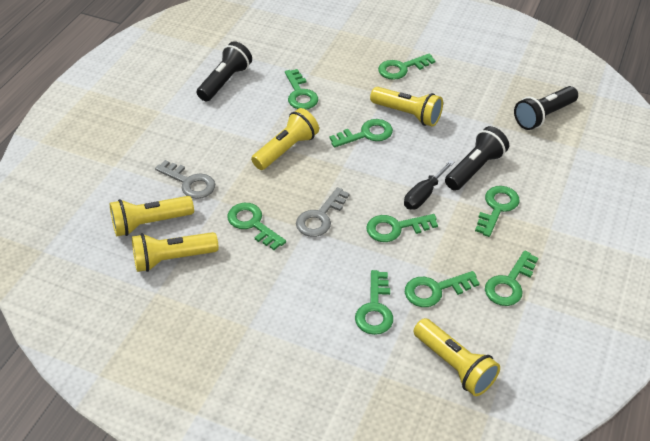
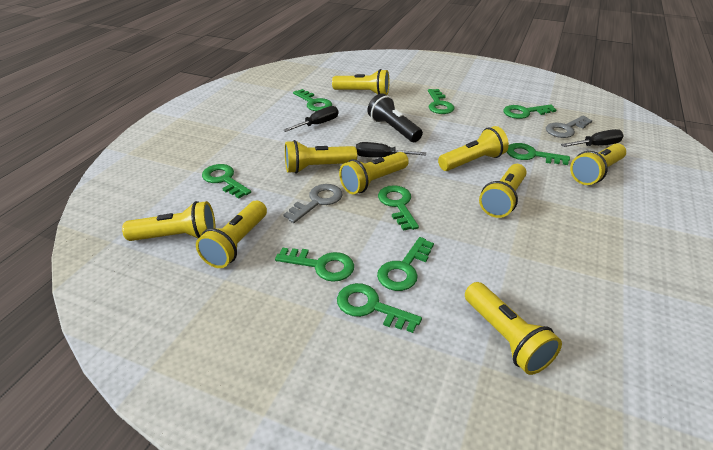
black flashlight: [197,41,252,102] [445,126,509,191] [514,86,578,130] = 3 -> [367,93,423,142] = 1
black screwdriver: [404,160,455,210] = 1 -> [283,106,338,132] [356,142,426,158] [561,129,624,147] = 3
yellow flashlight: [110,196,194,236] [132,232,219,272] [251,108,319,170] [370,87,443,127] [414,318,500,396] = 5 -> [122,201,215,241] [196,201,267,268] [285,140,357,173] [332,69,389,95] [339,152,409,194] [438,126,509,171] [465,282,562,375] [479,164,527,218] [570,143,626,185] = 9

